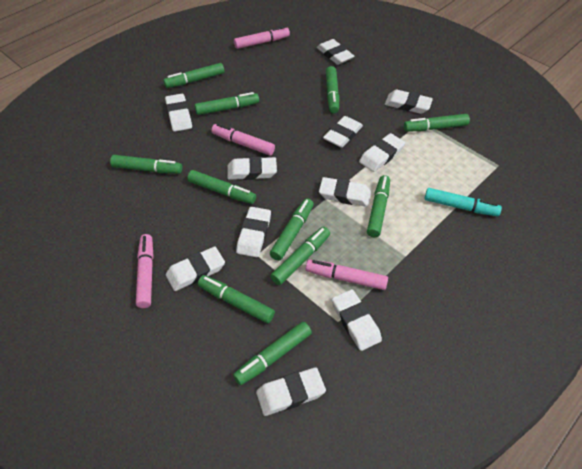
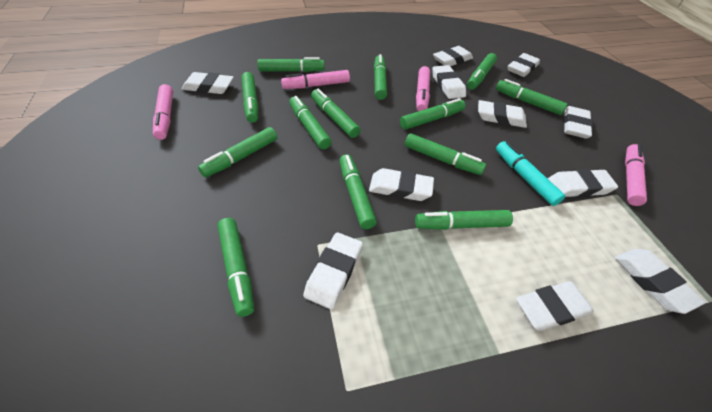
green marker: [110,155,182,174] [163,63,224,88] [187,170,256,204] [195,92,259,115] [198,275,275,323] [233,322,312,385] [270,198,314,261] [270,227,330,285] [326,66,339,113] [367,175,390,237] [404,114,470,132] = 11 -> [198,127,277,177] [217,218,254,317] [242,72,258,123] [257,57,324,72] [289,96,332,149] [311,88,360,138] [339,154,377,229] [374,54,387,100] [400,98,466,129] [405,133,486,175] [415,210,513,230] [467,53,497,90] [496,79,567,115] = 13

